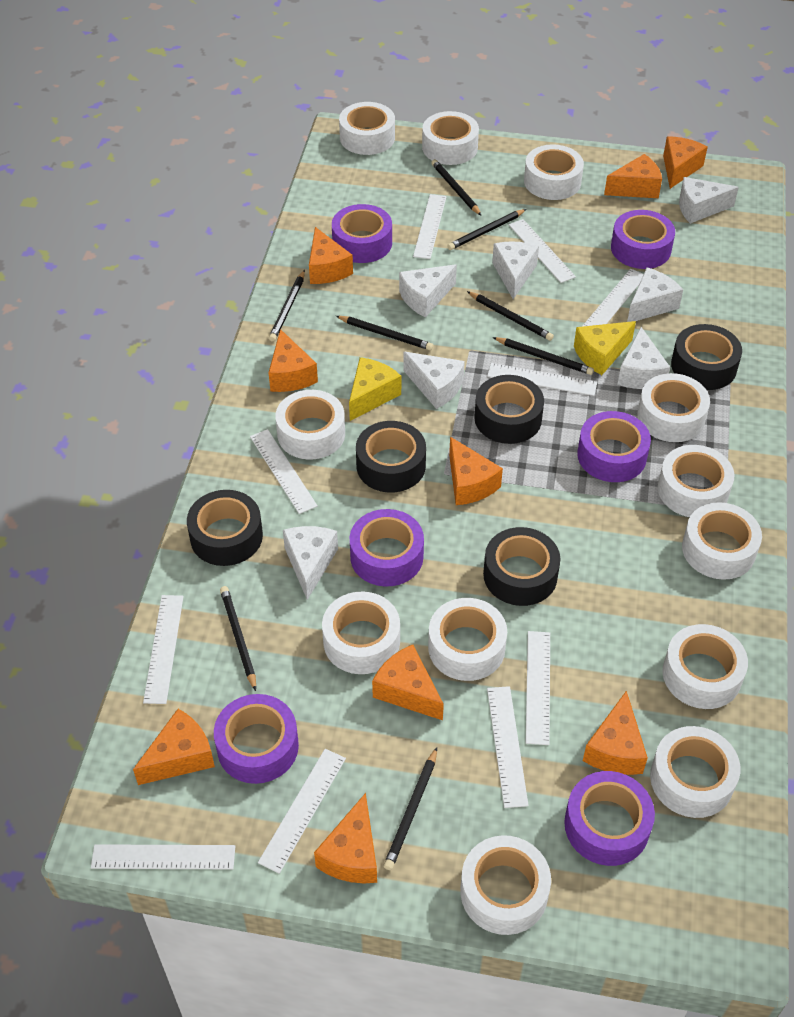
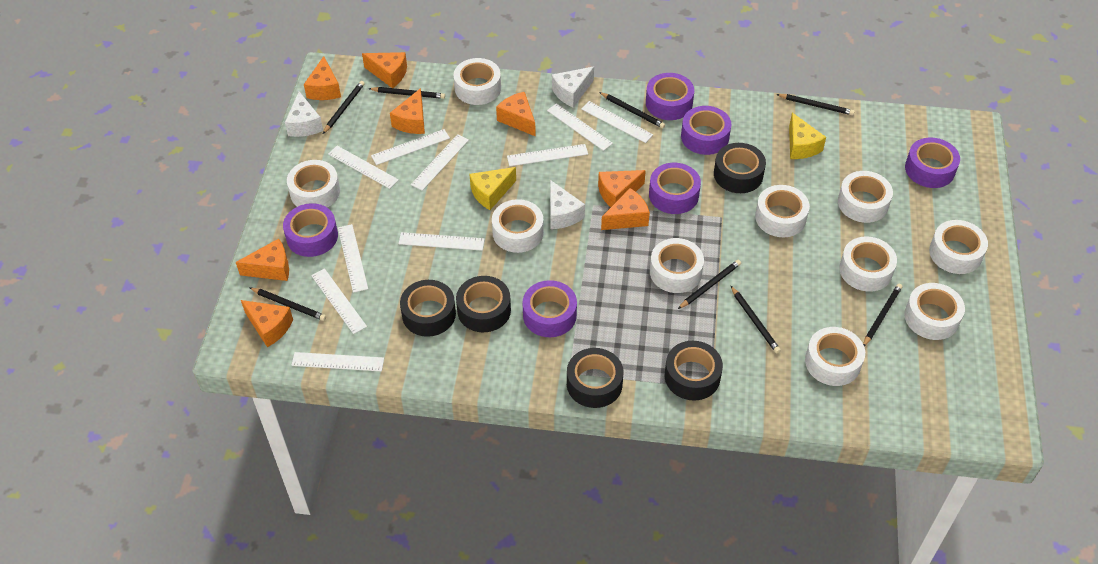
orange cheese: [133,709,215,785] [268,329,318,392] [309,227,353,284] [314,793,377,883] [372,645,444,720] [449,437,503,505] [583,691,648,775] [604,154,662,198] [663,136,708,189] = 9 -> [236,239,289,281] [241,300,293,347] [304,56,341,100] [362,52,407,88] [390,88,425,134] [496,92,536,136] [598,170,646,207] [601,188,650,230] = 8
white cheese: [283,526,338,600] [399,264,457,317] [403,352,465,409] [492,241,539,299] [617,327,670,389] [627,267,683,322] [679,177,739,224] = 7 -> [285,92,323,137] [550,180,585,229] [552,67,594,107] = 3
white tape: [275,390,345,460] [322,592,400,674] [339,102,395,155] [422,111,479,165] [428,598,507,681] [460,835,551,935] [524,144,584,200] [637,373,710,442] [650,726,740,818] [658,445,734,517] [662,624,748,709] [682,502,762,580] = 12 -> [287,160,340,208] [453,58,501,105] [492,199,544,253] [650,238,704,293] [755,185,810,237] [805,327,865,386] [838,171,893,223] [839,237,897,292] [904,283,965,340] [929,220,988,274] = 10

